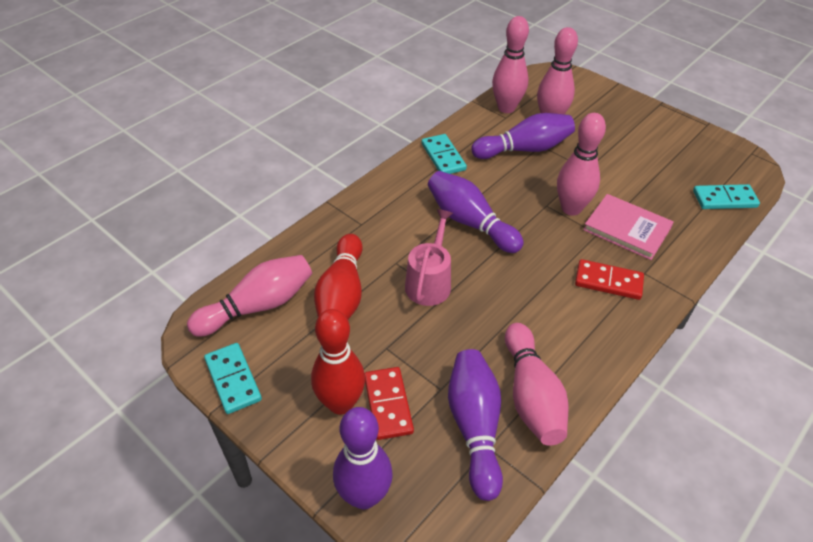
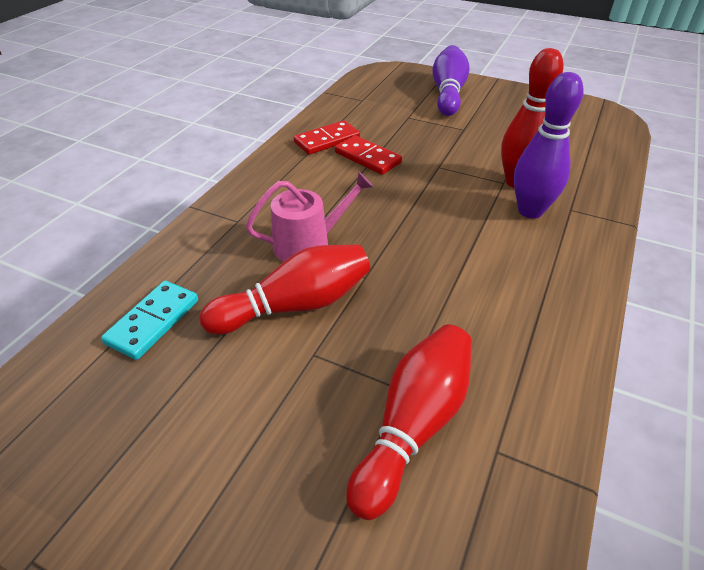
pink book: [583,194,674,260] = 1 -> none = 0
pink bowling pin: [187,255,312,337] [492,16,529,113] [505,323,568,446] [537,27,578,114] [557,113,606,216] = 5 -> none = 0
purple bowling pin: [333,407,393,509] [428,171,524,253] [448,349,503,501] [471,113,575,159] = 4 -> [432,45,470,116] [514,72,583,219] = 2
red bowling pin: [311,309,365,415] [314,234,362,319] = 2 -> [200,244,370,334] [346,324,472,520] [501,48,564,188] = 3
turquoise domino: [204,343,262,414] [422,134,467,174] [693,184,760,209] = 3 -> [101,281,198,360] = 1

